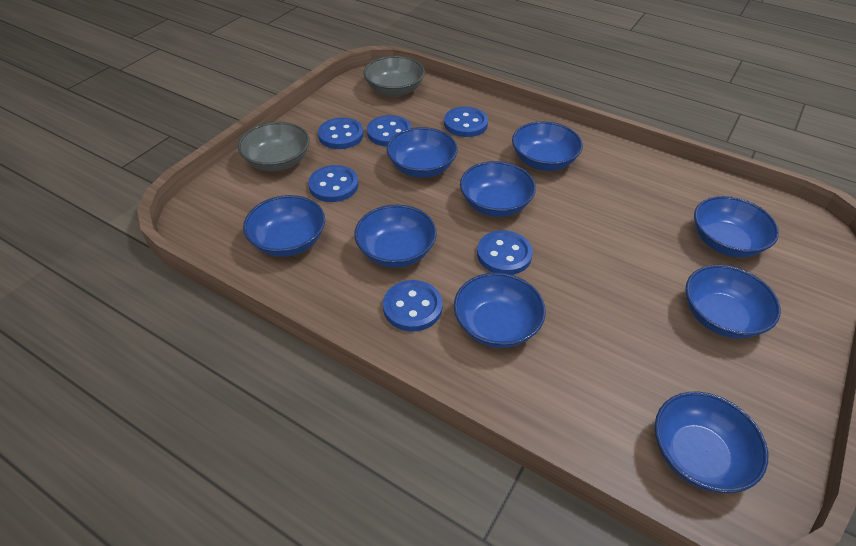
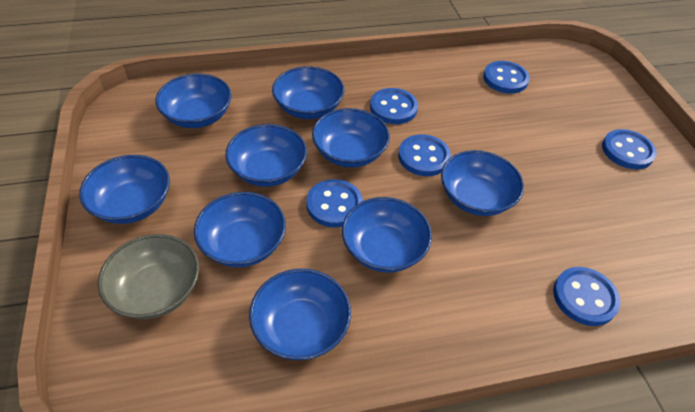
grey bowl: [238,122,309,171] [364,56,425,97] = 2 -> [98,234,199,319] = 1

